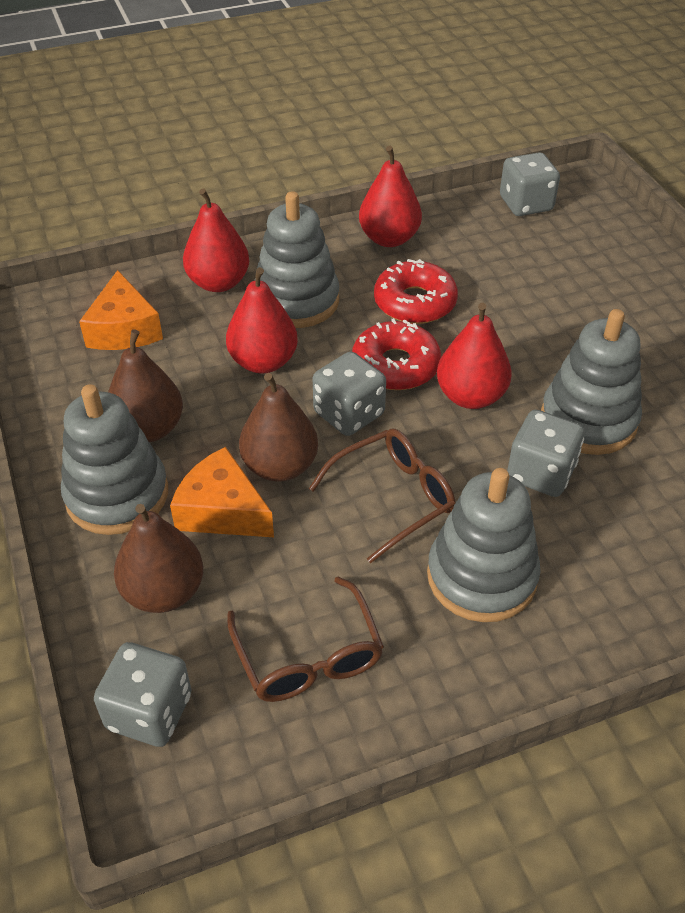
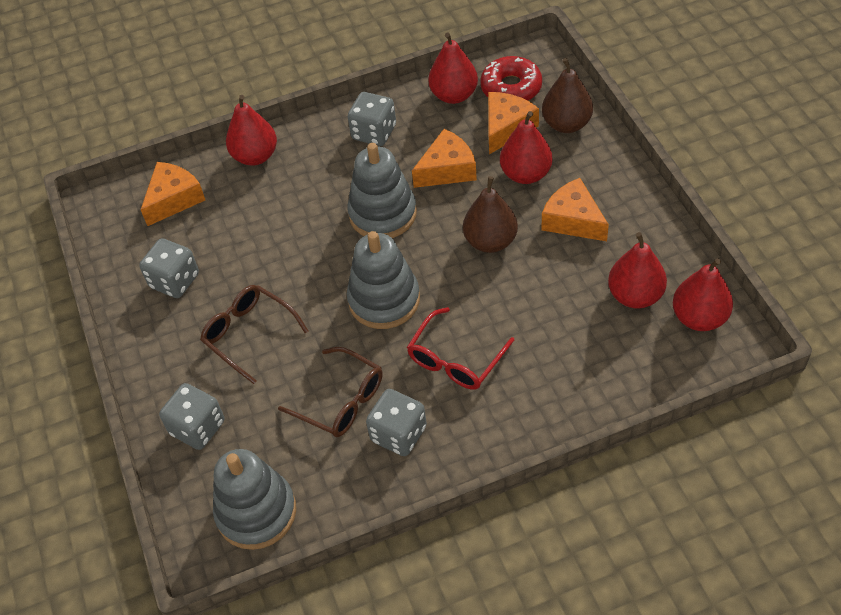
brown pear: [108,329,183,442] [114,504,203,613] [239,373,318,482] = 3 -> [463,176,518,253] [542,58,593,133] = 2
grey stacking toy: [61,384,168,535] [254,191,339,328] [427,468,541,622] [541,309,642,455] = 4 -> [213,449,296,550] [347,143,417,238] [347,231,420,329] = 3
orange cheese: [79,270,163,350] [170,447,274,537] = 2 -> [141,162,205,226] [412,129,477,188] [488,92,539,154] [542,178,609,241] = 4
red donut: [352,318,441,390] [374,259,458,324] = 2 -> [480,56,542,101] = 1
red glasses: none = 0 -> [407,307,514,390] = 1
red pear: [183,188,249,292] [226,267,298,373] [359,145,422,247] [437,303,511,409] = 4 -> [226,95,277,166] [428,32,478,104] [500,111,552,184] [608,232,667,309] [673,258,733,331] = 5

